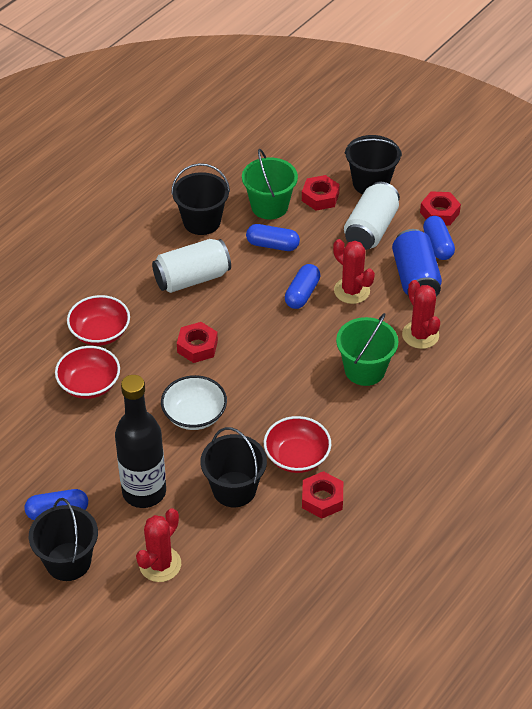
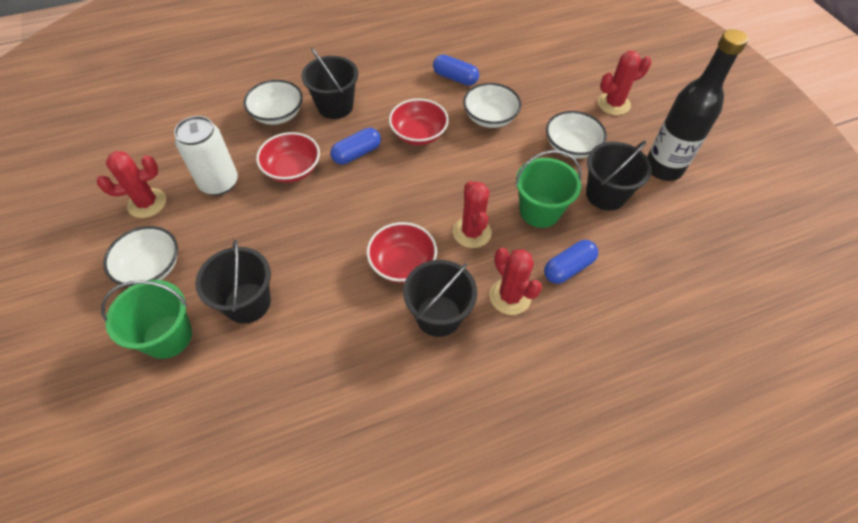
blue can: [392,229,442,297] = 1 -> none = 0
blue capsule: [25,489,88,520] [246,224,300,251] [285,264,320,309] [423,216,455,260] = 4 -> [330,128,381,165] [433,55,479,86] [544,240,598,284] = 3
red cactus: [136,508,181,582] [333,239,375,304] [402,280,440,349] = 3 -> [97,151,166,218] [453,181,492,248] [490,248,542,315] [598,51,651,115] = 4
red nut: [177,322,218,363] [302,175,340,210] [302,471,343,518] [420,191,461,226] = 4 -> none = 0
white bowl: [161,375,227,430] = 1 -> [103,226,178,287] [243,80,303,125] [463,83,521,128] [546,111,607,159] = 4
white can: [152,239,231,293] [344,182,400,250] = 2 -> [174,116,238,195] = 1

